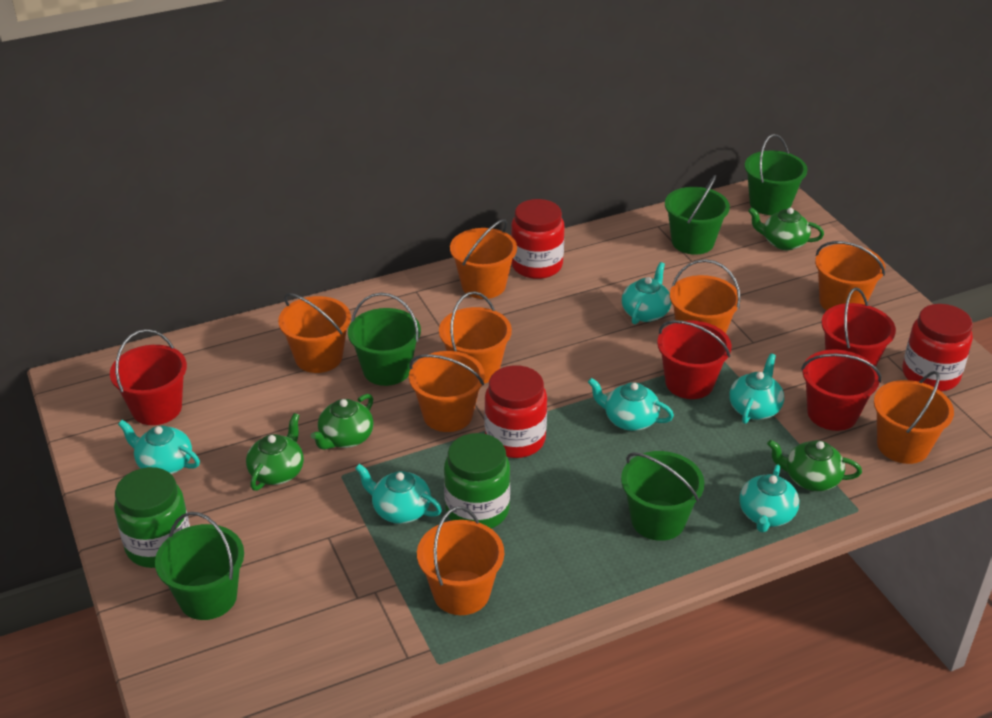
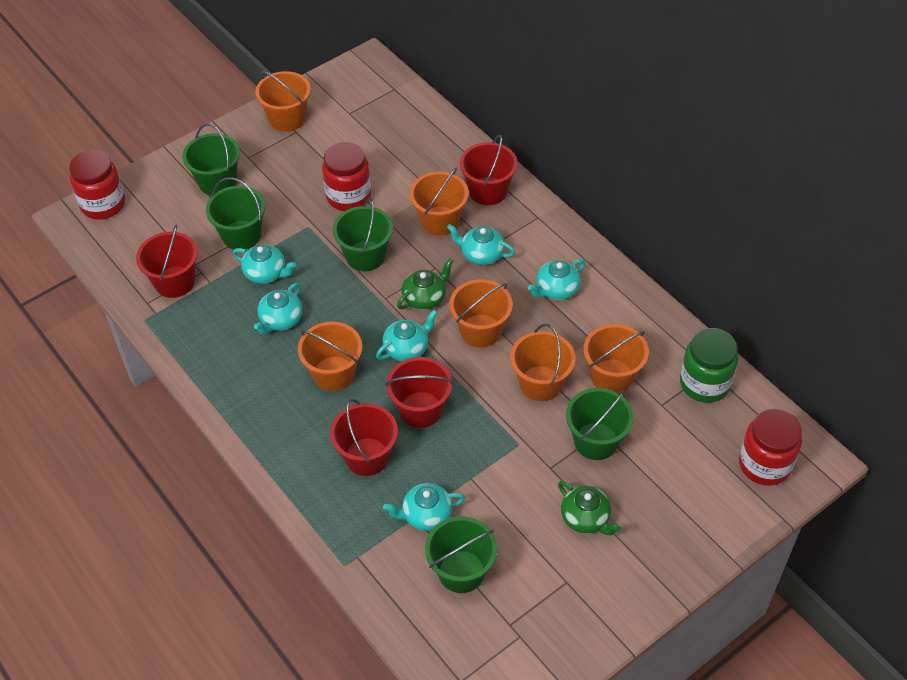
green jar: [114,467,190,568] [444,433,510,528] = 2 -> [680,328,738,403] = 1
green teapot: [246,413,304,491] [311,394,374,450] [748,208,824,250] [767,440,862,491] = 4 -> [397,258,454,310] [558,481,621,535] = 2
orange bucket: [278,293,351,373] [409,351,485,432] [417,506,504,615] [439,291,512,384] [450,219,517,299] [670,259,741,333] [815,241,885,310] [874,371,954,464] = 8 -> [255,71,311,132] [298,322,362,391] [410,168,469,236] [450,279,513,348] [510,324,576,401] [584,324,649,393] = 6

